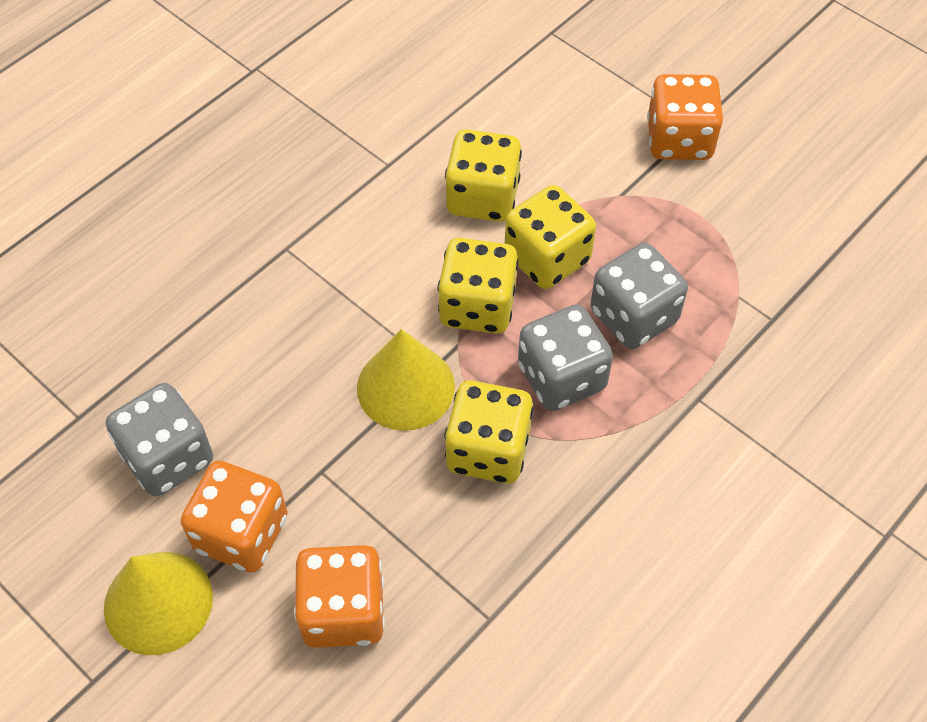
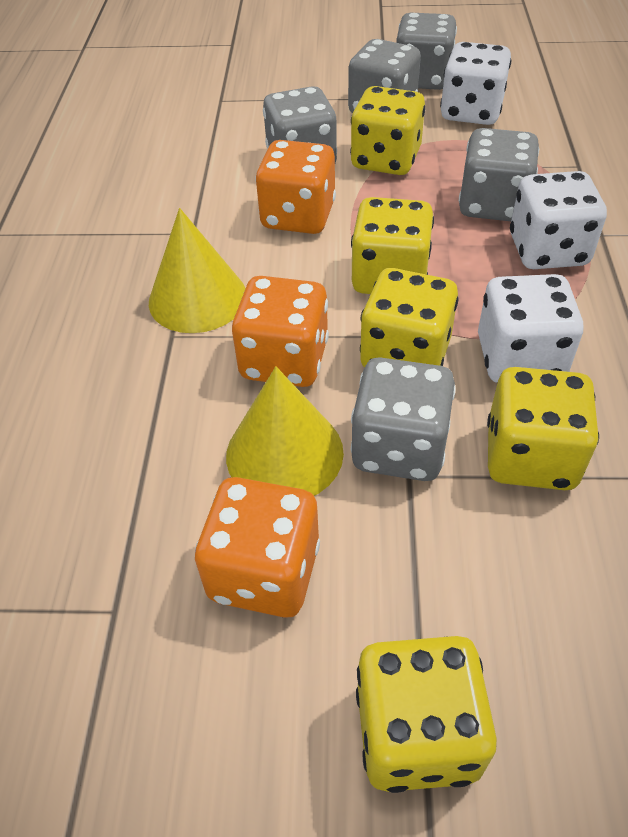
grey dice: [106,383,213,496] [518,304,613,411] [590,243,688,349] = 3 -> [263,86,337,163] [348,39,421,113] [351,357,456,481] [396,13,457,90] [459,128,539,221] = 5
white dice: none = 0 -> [440,42,511,125] [478,274,584,383] [510,171,607,269] = 3
yellow dice: [438,238,519,334] [444,380,533,484] [445,129,522,222] [505,185,596,289] = 4 -> [350,86,425,175] [351,197,434,294] [356,636,497,793] [360,268,459,367] [487,367,599,490] = 5

